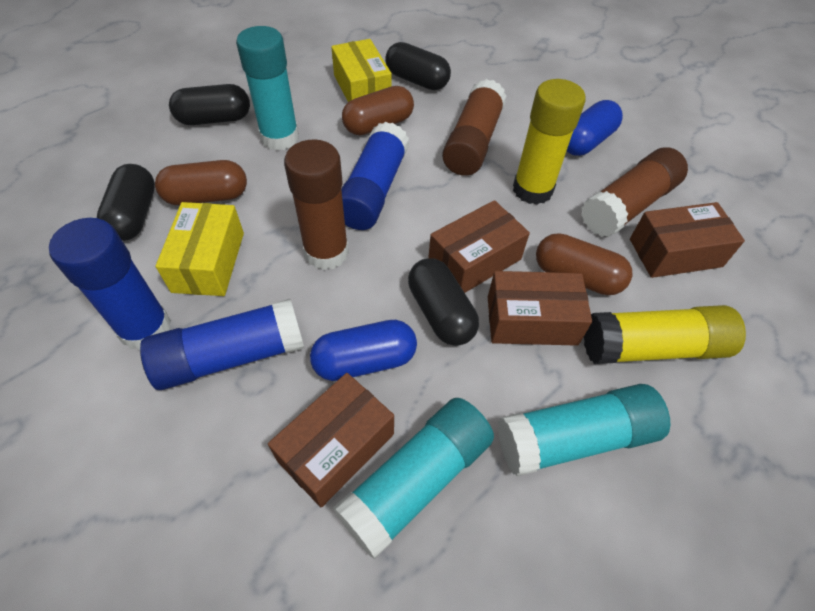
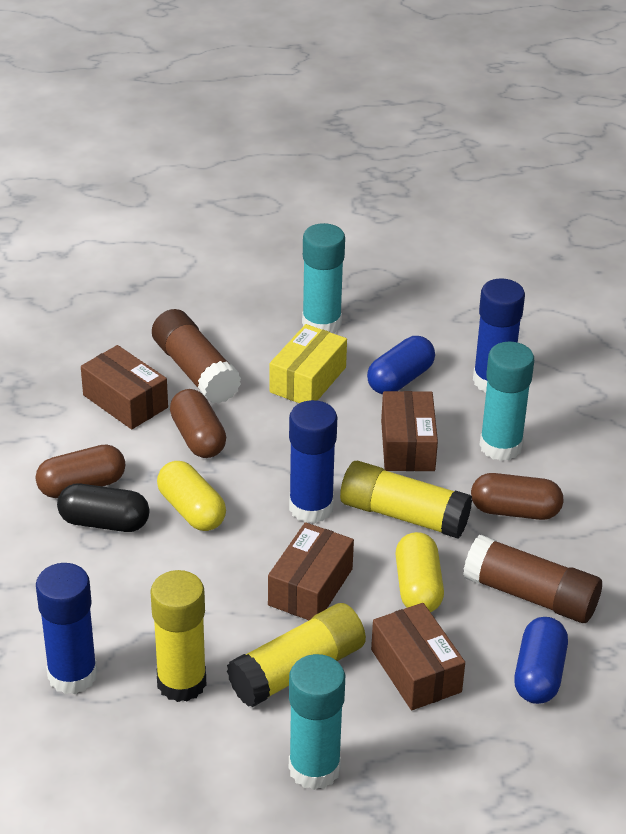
black capsule: [97,164,155,241] [169,84,250,125] [385,42,451,90] [408,258,479,346] = 4 -> [57,484,149,532] = 1
brown glue stick: [284,139,349,270] [442,79,507,176] [581,147,688,237] = 3 -> [152,309,241,404] [463,535,602,623] = 2
yellow box: [155,202,244,296] [331,39,392,102] = 2 -> [270,324,347,403] = 1
yellow capsule: none = 0 -> [157,461,226,531] [395,532,444,612] = 2
yellow glue stick: [513,79,586,205] [584,305,746,364] = 2 -> [150,570,206,702] [227,603,366,707] [340,461,472,539] = 3

